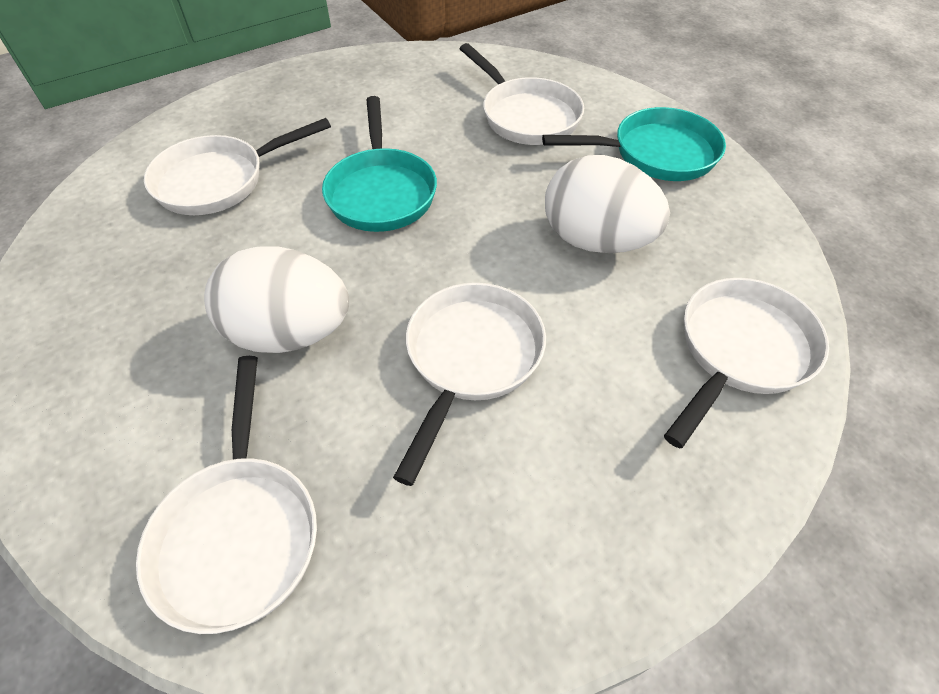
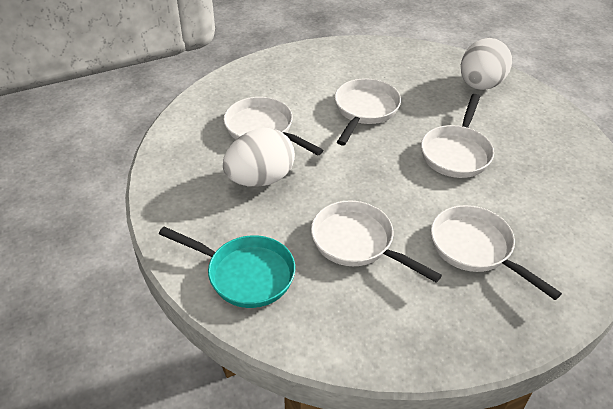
turquoise pan: [322,96,437,232] [542,107,726,181] = 2 -> [159,227,295,308] = 1

